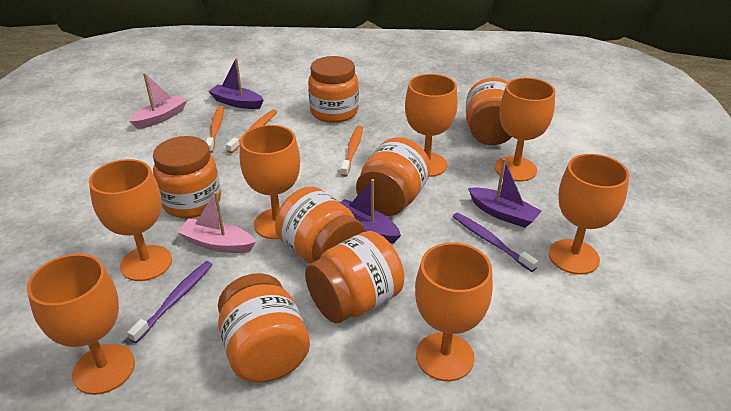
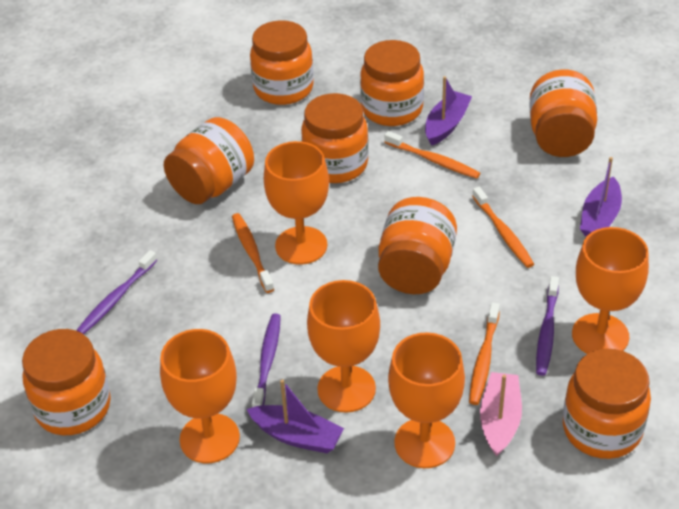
orange goblet: [27,254,135,395] [89,159,172,281] [240,125,300,239] [405,74,458,177] [415,242,493,381] [495,78,555,182] [549,154,629,275] = 7 -> [160,329,240,463] [264,141,329,265] [307,280,380,413] [388,332,465,468] [572,227,649,354] = 5
orange jar: [153,136,221,218] [218,273,310,383] [275,187,365,264] [305,231,404,323] [308,56,359,123] [356,137,431,216] [466,77,512,145] = 7 -> [22,329,111,435] [164,117,254,204] [250,20,314,105] [301,93,369,183] [360,40,424,126] [378,197,457,294] [529,70,597,157] [563,349,651,459] = 8
orange toothbrush: [206,106,224,153] [226,110,277,153] [341,126,363,177] = 3 -> [232,213,274,293] [385,131,480,179] [469,302,500,405] [472,187,534,268] = 4
pink boat: [130,73,187,129] [177,192,256,253] = 2 -> [480,372,522,457] = 1
purple toothbrush: [127,261,212,343] [453,212,538,272] = 2 -> [76,250,157,334] [252,314,281,407] [536,276,559,376] = 3

